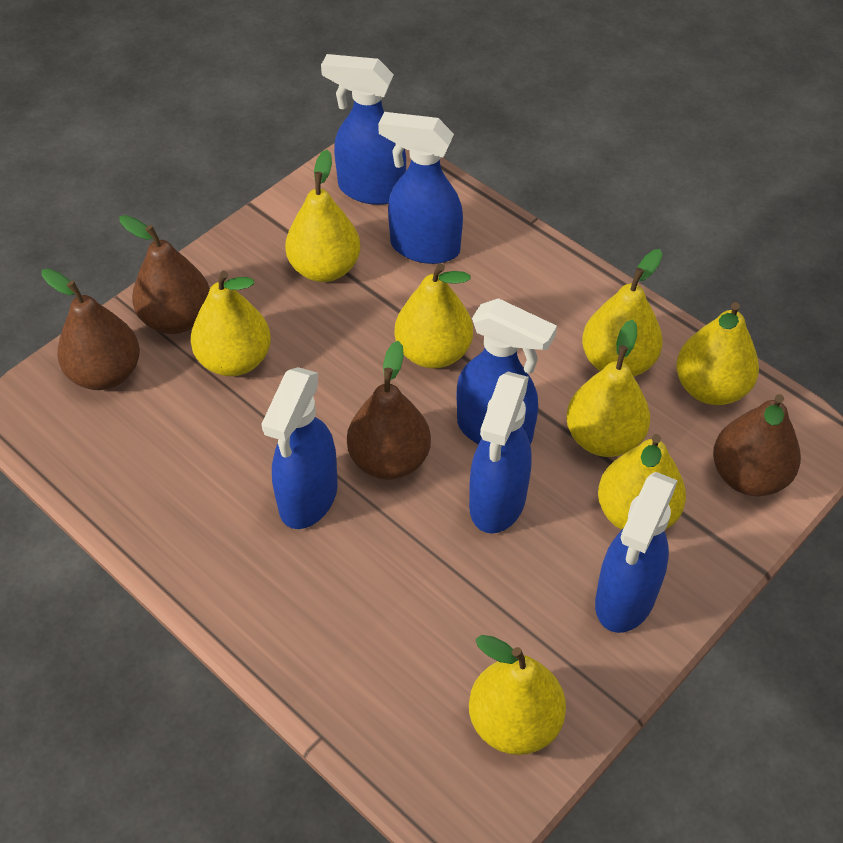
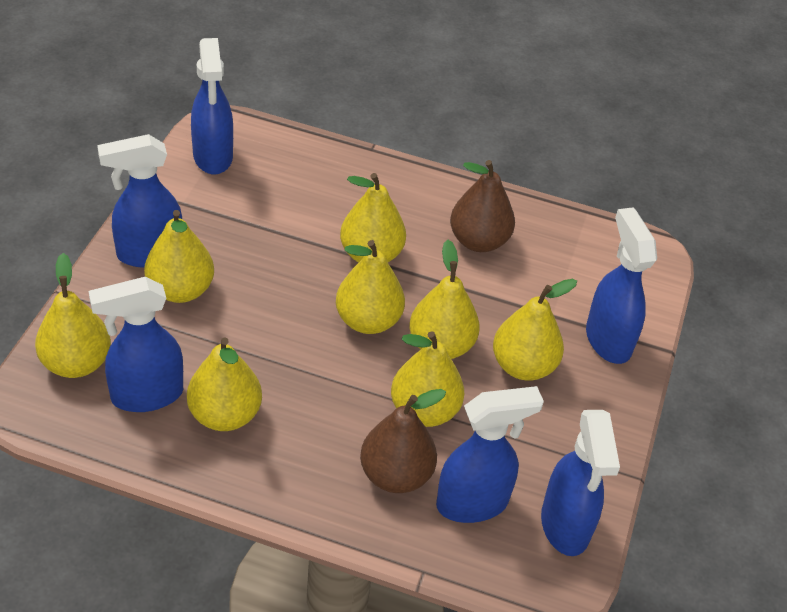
brown pear: [42,268,140,390] [119,215,210,334] [347,341,431,480] [713,394,801,496] = 4 -> [360,389,446,493] [450,160,515,252] = 2

